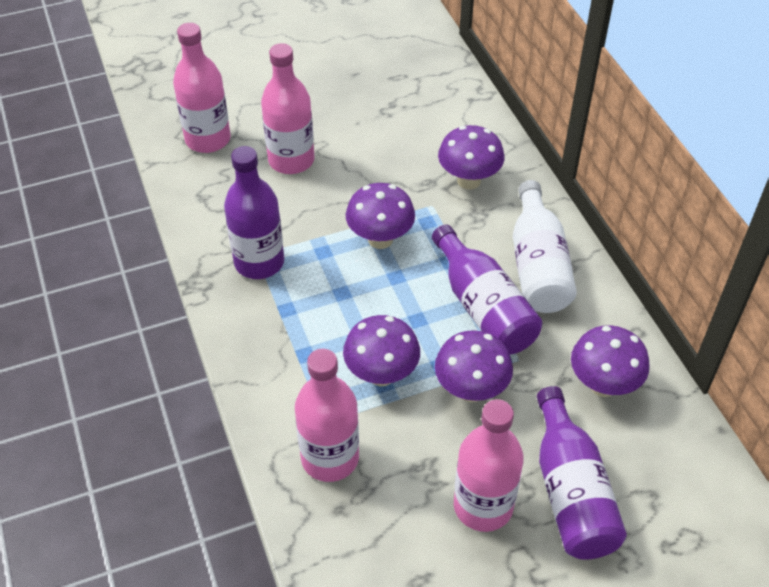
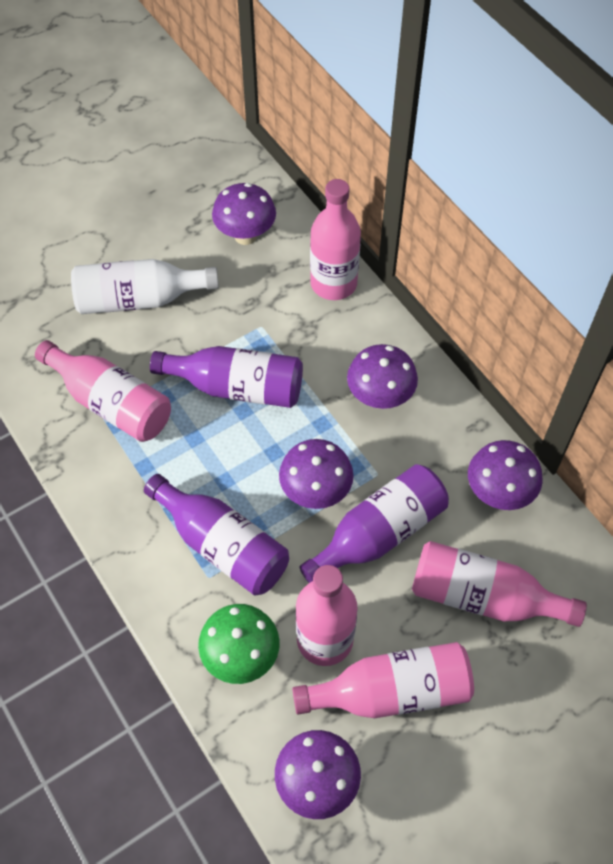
green mushroom: none = 0 -> [198,604,280,684] = 1
pink bottle: [173,23,231,153] [261,43,315,174] [295,349,359,482] [454,399,524,532] = 4 -> [35,340,171,442] [292,642,474,718] [296,565,358,666] [310,179,361,300] [412,541,587,627] = 5

